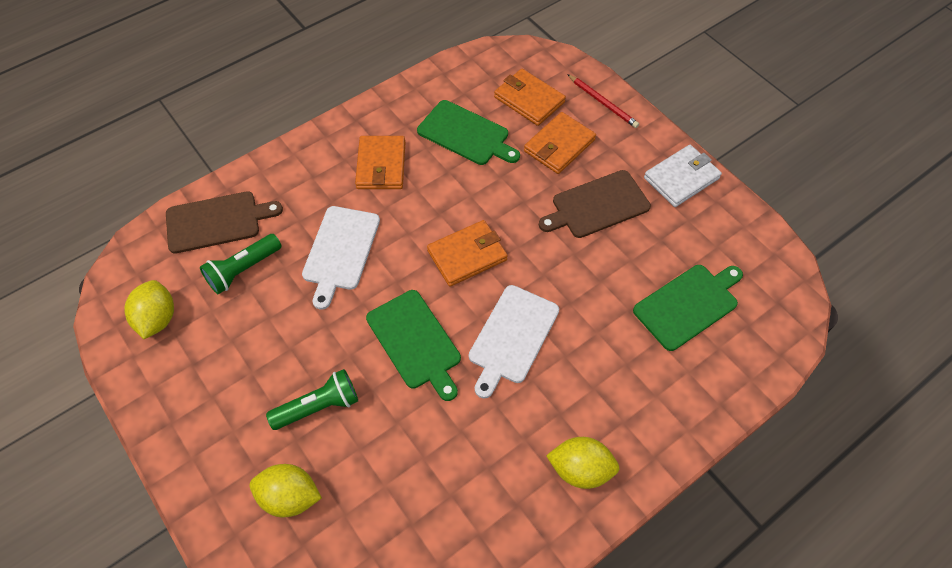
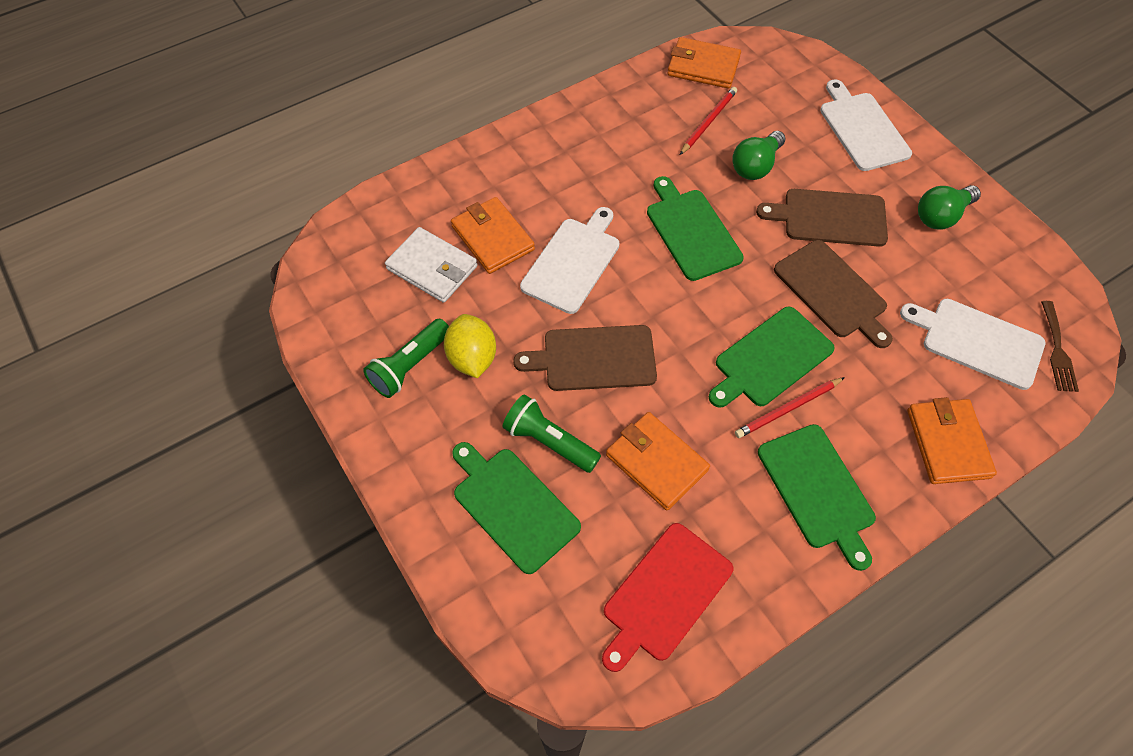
brown cutting board: [166,191,283,254] [539,170,651,238] = 2 -> [513,325,657,391] [756,189,888,247] [774,240,893,348] = 3
brown fork: none = 0 -> [1041,301,1079,392] = 1
green cutting board: [366,290,461,401] [417,100,520,165] [633,265,743,351] = 3 -> [452,442,581,574] [647,176,744,281] [709,306,835,408] [758,424,876,571] = 4
green light bulb: none = 0 -> [732,131,785,180] [918,185,981,230] = 2
red cutting board: none = 0 -> [602,523,733,672] = 1
red pencil: [567,74,639,128] = 1 -> [680,87,737,155] [735,377,845,438] = 2
white cutting board: [302,206,380,310] [469,285,559,398] = 2 -> [520,207,619,314] [820,79,912,171] [900,299,1045,390] = 3
yellow lemon: [124,280,174,339] [250,464,322,517] [546,437,619,489] = 3 -> [444,314,496,378] = 1

